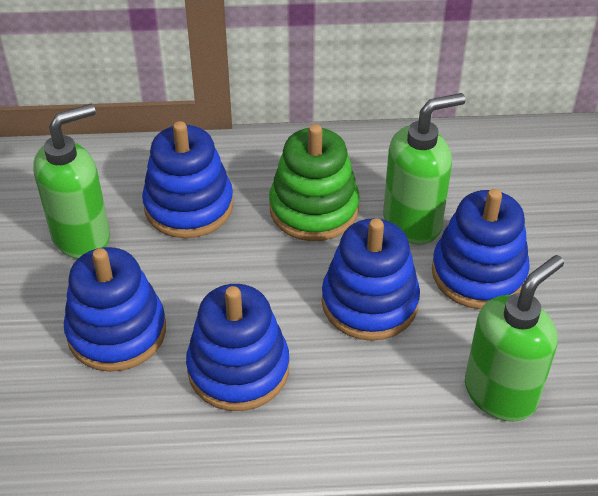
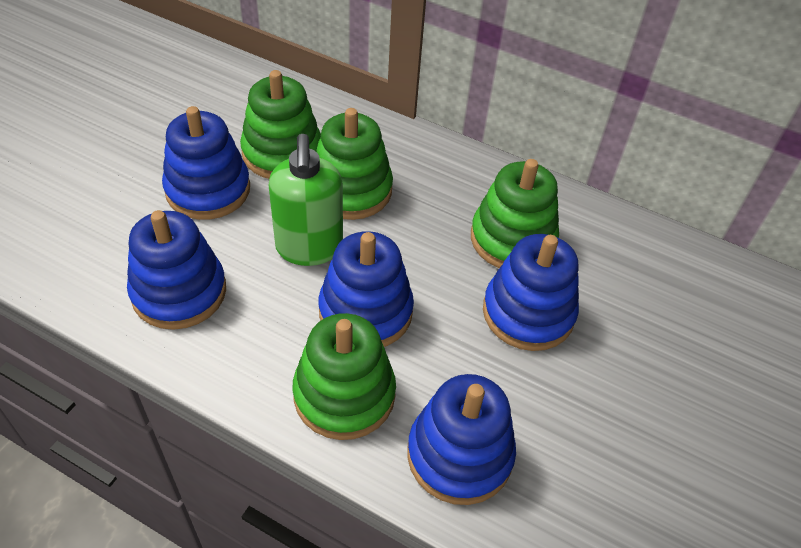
green soap dispenser: [33,104,110,259] [383,93,466,245] [465,255,564,422] = 3 -> [269,134,343,266] = 1
green stacking toy: [269,124,360,241] = 1 -> [240,70,321,179] [293,313,396,440] [317,108,393,220] [471,159,559,268] = 4

